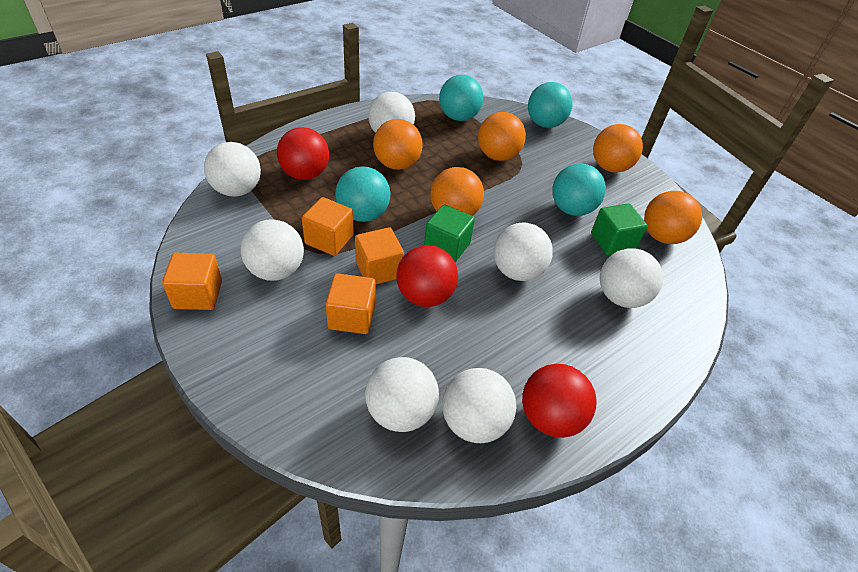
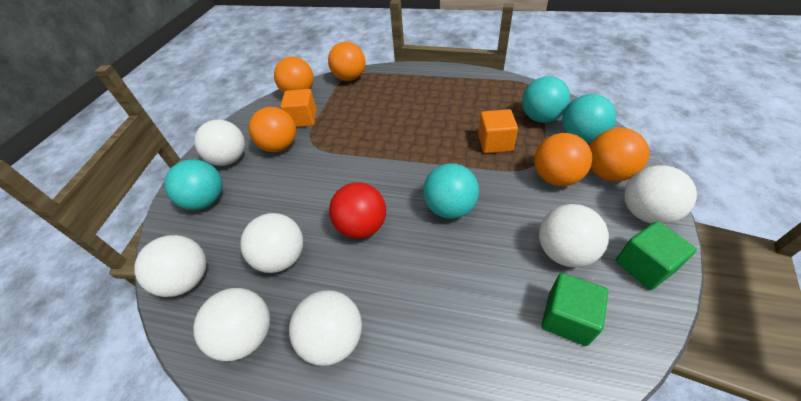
orange cube: [162,253,222,310] [302,197,354,256] [326,273,375,334] [355,227,404,285] = 4 -> [280,89,317,127] [478,109,518,153] = 2
red ball: [277,127,329,180] [396,245,458,307] [522,364,597,438] = 3 -> [329,182,386,239] = 1

